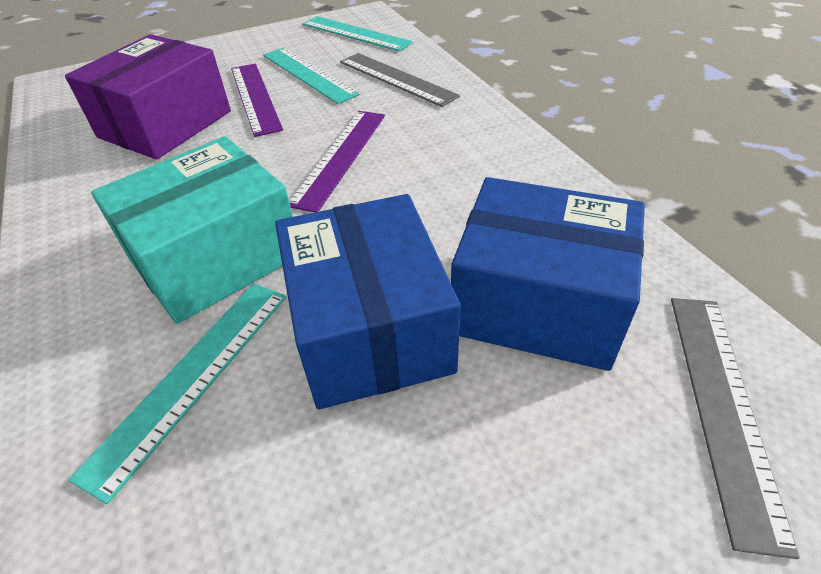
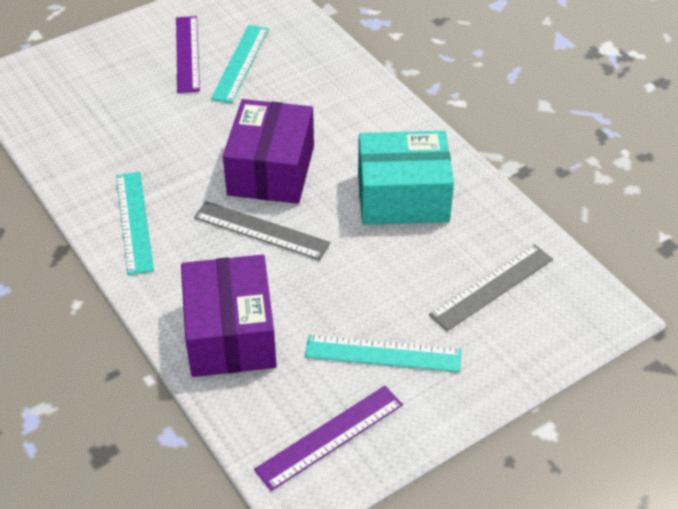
blue box: [275,194,461,409] [451,177,645,371] = 2 -> none = 0
purple box: [65,34,231,159] = 1 -> [181,255,277,377] [223,99,314,204] = 2

